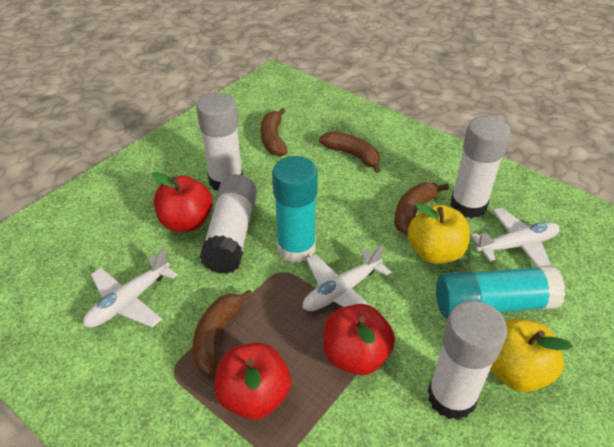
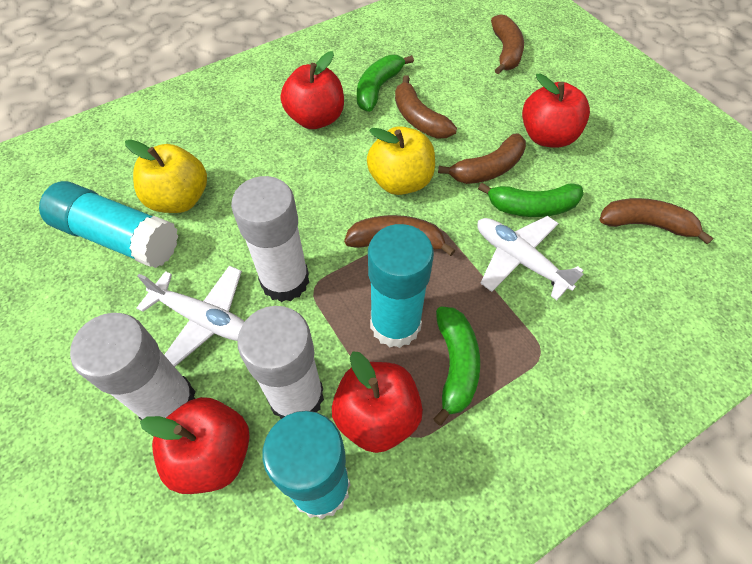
brown banana: [192,290,253,375] [260,108,288,156] [319,131,381,173] [394,182,449,234] = 4 -> [344,215,455,256] [395,75,457,138] [438,133,526,184] [491,14,524,74] [600,198,714,245] = 5
green banana: none = 0 -> [357,55,414,112] [433,306,480,426] [478,183,583,217] = 3
red apple: [152,172,213,232] [214,343,291,420] [323,304,395,375] = 3 -> [140,397,250,494] [281,51,344,129] [332,351,423,453] [522,73,590,148] = 4
turquoise glue stick: [272,156,318,263] [436,265,566,318] = 2 -> [39,181,178,268] [262,411,351,519] [368,224,434,348] = 3
white glue stick: [196,93,243,191] [199,174,257,274] [428,301,508,420] [450,116,510,218] = 4 -> [70,313,196,420] [231,176,309,302] [237,306,324,419] = 3
white plane: [83,249,177,328] [303,245,391,311] [471,207,560,266] = 3 -> [137,266,245,367] [477,216,584,300] = 2

